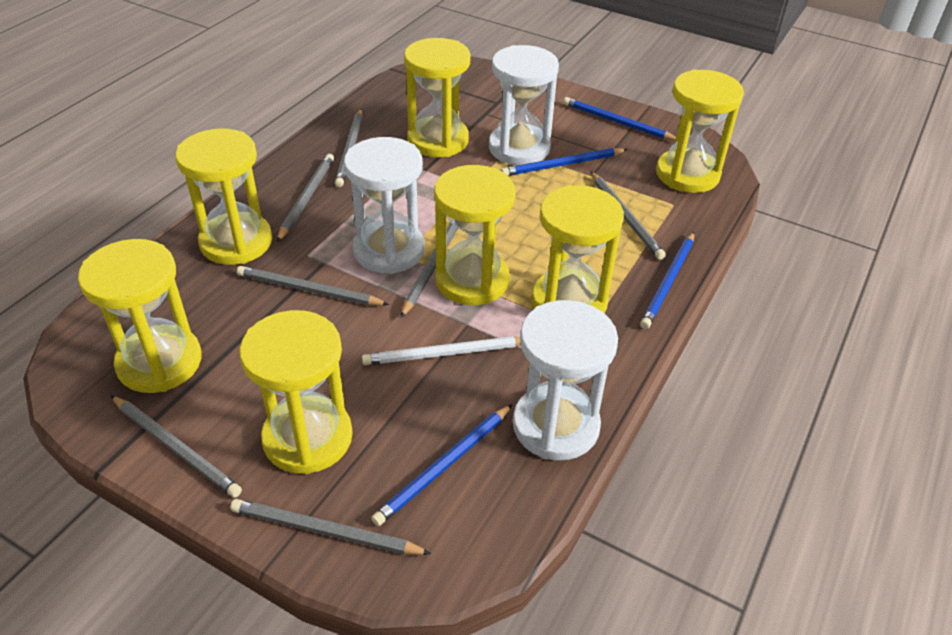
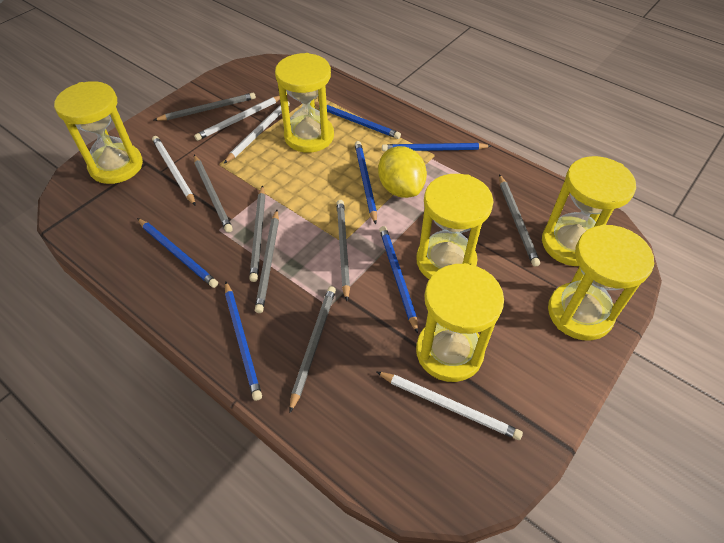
blue pencil: [371,404,512,526] [501,148,628,176] [563,97,676,140] [640,232,694,329] = 4 -> [137,218,218,288] [225,281,262,401] [314,102,401,139] [355,141,377,224] [379,226,418,334] [382,143,491,151] = 6
white hourglass: [344,137,425,274] [489,45,559,165] [513,300,618,461] = 3 -> none = 0
white pencil: [362,336,521,365] = 1 -> [152,136,196,206] [194,96,280,141] [224,101,290,163] [377,372,523,440] = 4
yellow hourglass: [78,239,202,393] [175,129,272,265] [239,310,353,474] [404,38,470,157] [434,165,516,305] [532,185,624,314] [656,69,744,193] = 7 -> [54,81,143,184] [275,53,334,153] [416,174,493,279] [416,263,504,382] [542,156,636,266] [548,224,654,341] = 6
yellow lemon: none = 0 -> [378,146,427,198] = 1

